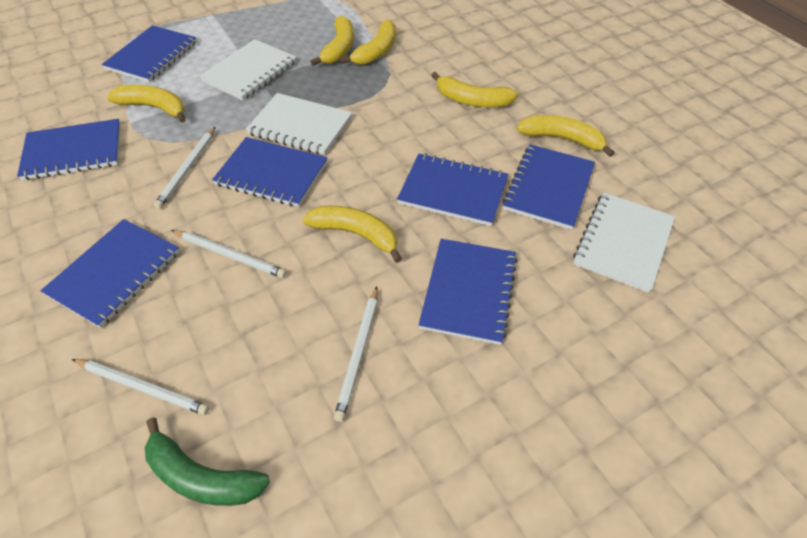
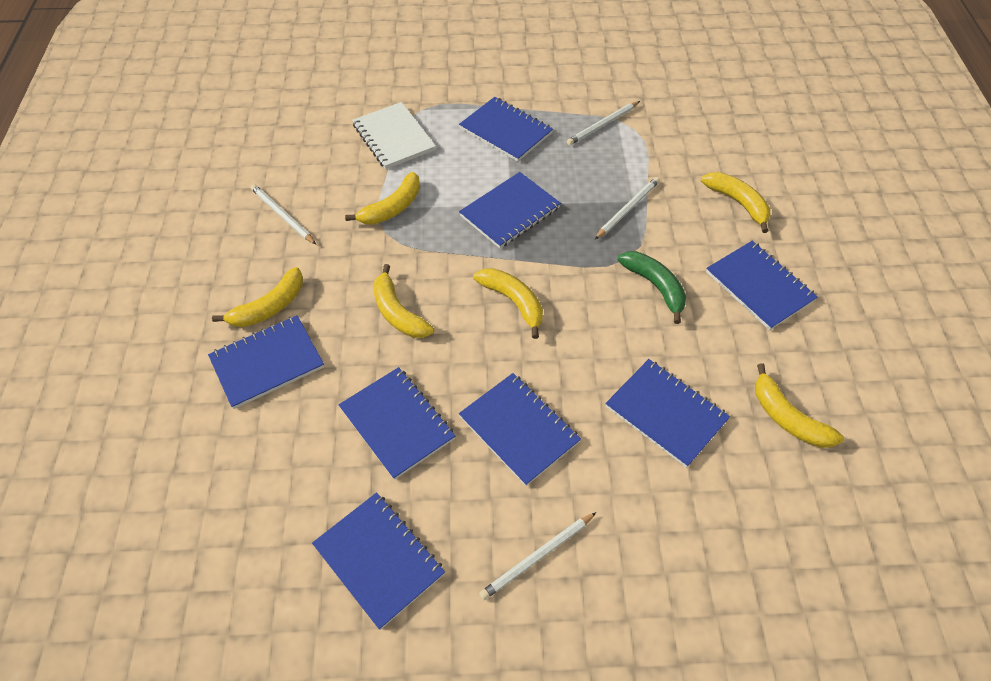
blue notebook: [17,119,121,180] [40,219,180,328] [102,25,197,82] [212,137,327,207] [397,153,508,226] [419,239,517,345] [502,144,595,230] = 7 -> [208,315,324,409] [312,492,445,630] [339,367,455,480] [459,97,553,162] [459,172,561,248] [459,373,581,486] [605,359,730,468] [706,241,818,330] = 8
white notebook: [199,39,296,101] [246,93,352,155] [573,192,675,293] = 3 -> [352,102,436,169] = 1

